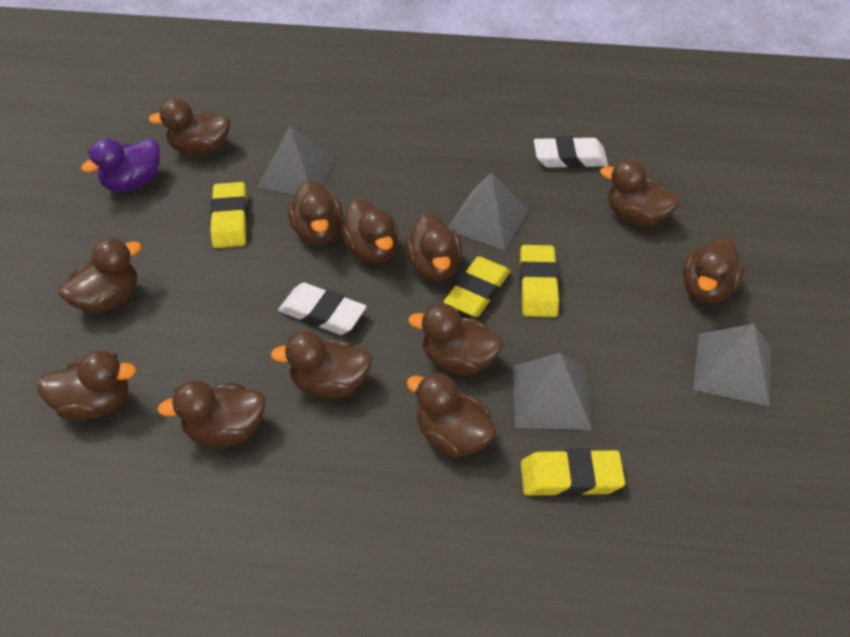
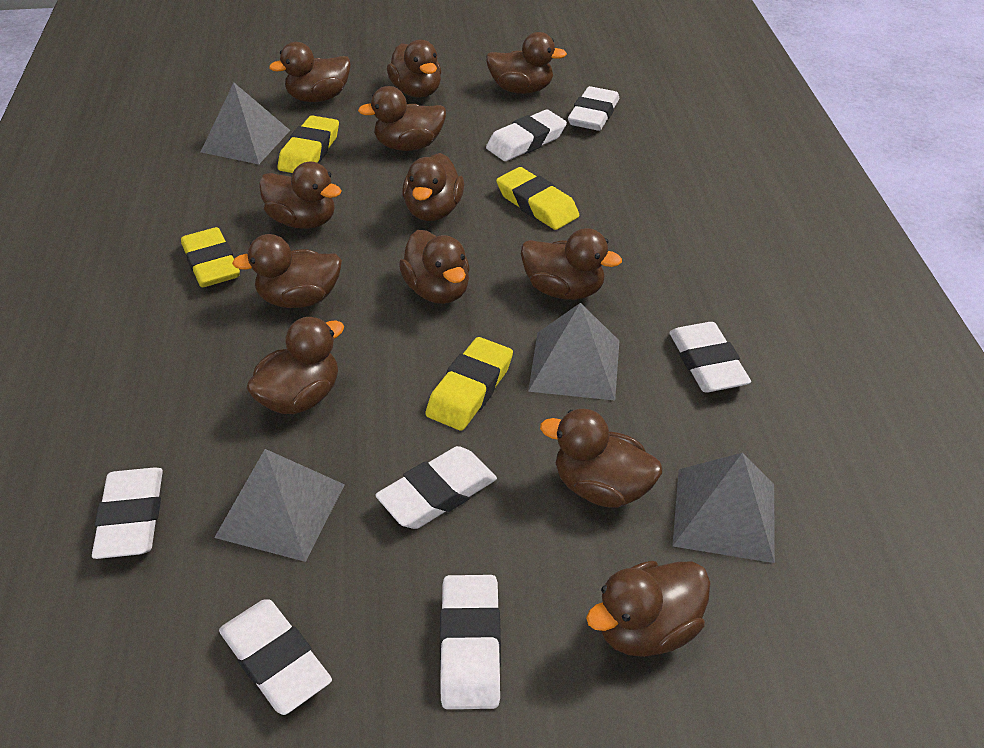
purple duck: [81,138,160,192] = 1 -> none = 0
white eraser: [278,283,367,335] [534,136,608,168] = 2 -> [92,468,163,559] [219,599,332,715] [375,446,497,529] [440,575,501,709] [486,110,567,161] [568,86,619,131] [669,322,751,392] = 7

